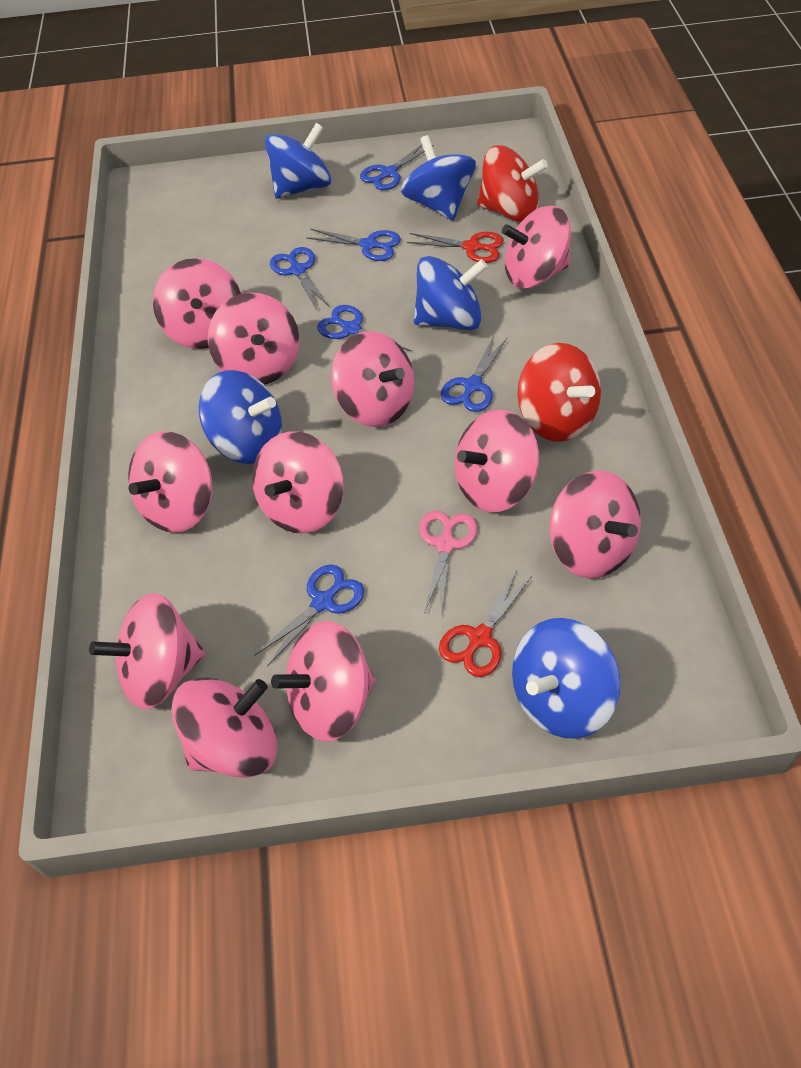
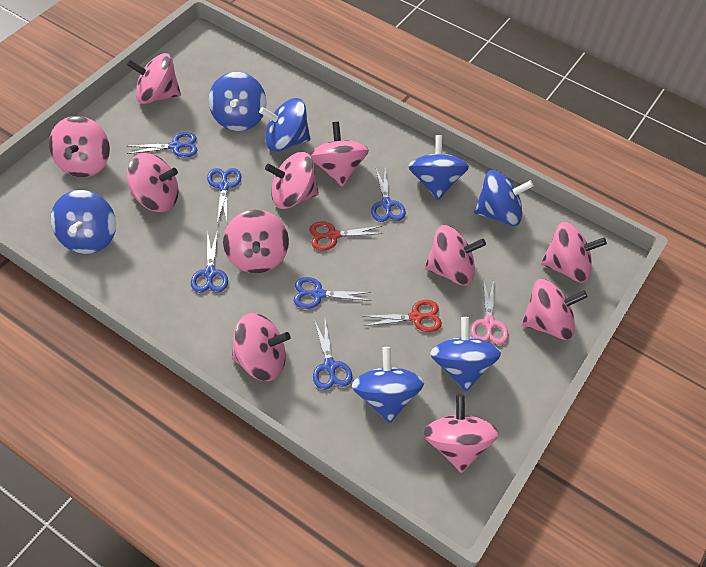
blue spinning top: [199,370,282,464] [265,123,331,198] [401,135,476,220] [414,256,488,330] [512,618,621,738] = 5 -> [51,190,116,254] [208,72,267,131] [259,98,311,152] [352,347,424,423] [408,135,469,200] [430,317,501,391] [474,170,534,226] = 7
red spinning top: [477,145,548,222] [517,343,601,442] = 2 -> none = 0

